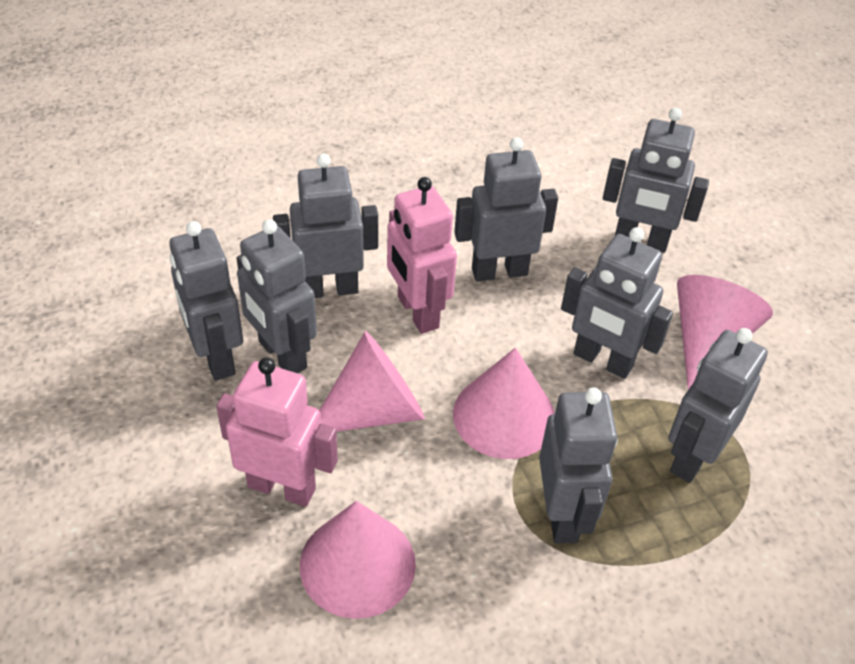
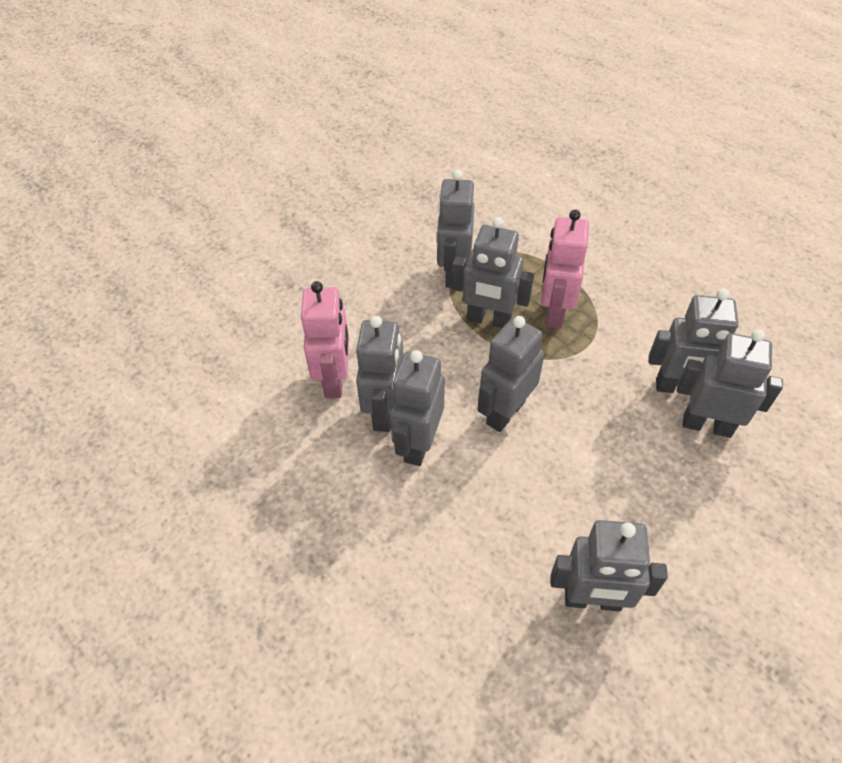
pink cone: [300,501,416,619] [319,331,425,432] [453,348,555,459] [677,275,773,389] = 4 -> none = 0

